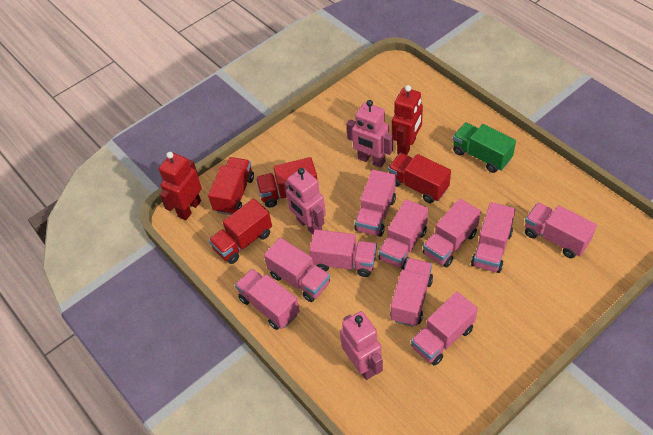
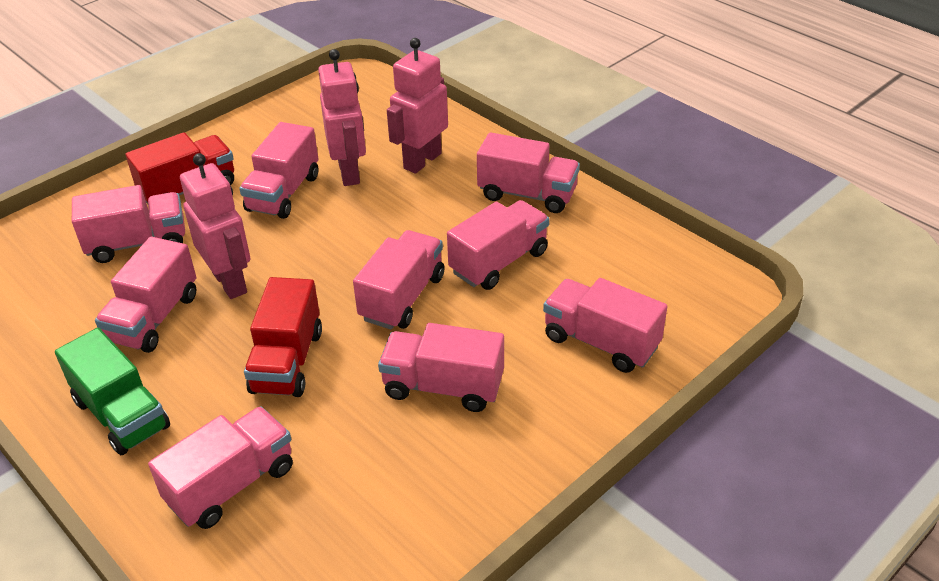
pink truck: [235,269,299,330] [264,238,330,302] [310,229,377,277] [354,170,396,237] [378,199,428,269] [390,258,433,327] [411,292,478,366] [423,198,481,267] [471,202,516,273] [525,202,597,258] = 10 -> [72,185,185,263] [95,237,196,353] [148,406,293,529] [239,122,318,219] [353,230,445,330] [378,323,504,412] [447,200,549,290] [477,132,580,213] [543,278,667,373] = 9
red robot: [159,152,202,220] [392,85,423,155] = 2 -> none = 0
red truck: [208,157,254,215] [209,198,272,264] [256,157,317,208] [388,153,451,203] = 4 -> [126,132,234,204] [244,277,322,397] = 2

